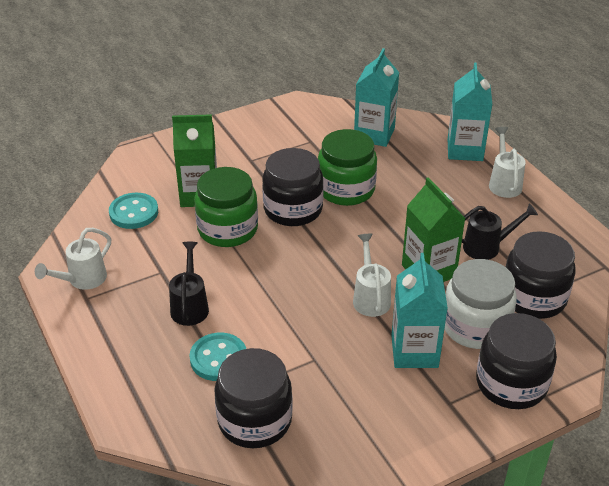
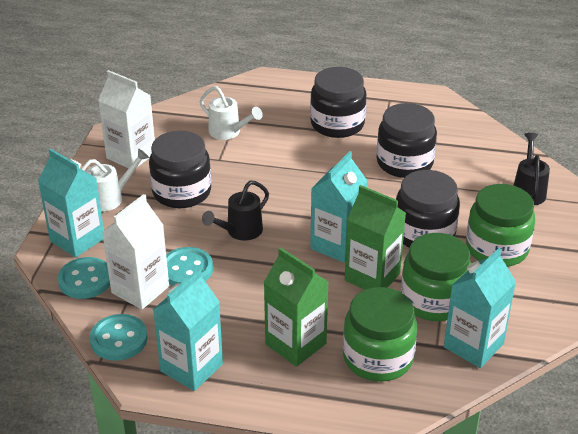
green jar: [194,167,258,247] [318,129,377,206] = 2 -> [343,287,417,382] [401,233,471,321] [466,184,535,267] = 3
turquoise button: [109,193,158,229] [189,333,246,381] = 2 -> [58,257,110,299] [90,314,148,361] [166,247,213,286] = 3
turquoise carton: [354,48,399,147] [391,253,448,368] [448,63,492,161] = 3 -> [38,149,104,258] [153,268,223,391] [310,151,368,262] [444,248,516,368] = 4
white carton: none = 0 -> [98,70,155,168] [102,194,169,309] = 2
white jar: [445,259,517,349] = 1 -> none = 0
white watering can: [35,228,111,290] [353,234,391,317] [489,127,526,198] = 3 -> [81,149,149,211] [200,86,263,140] = 2

